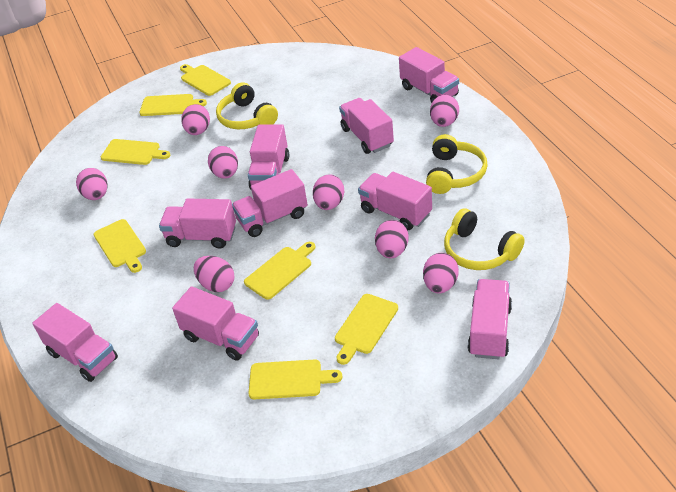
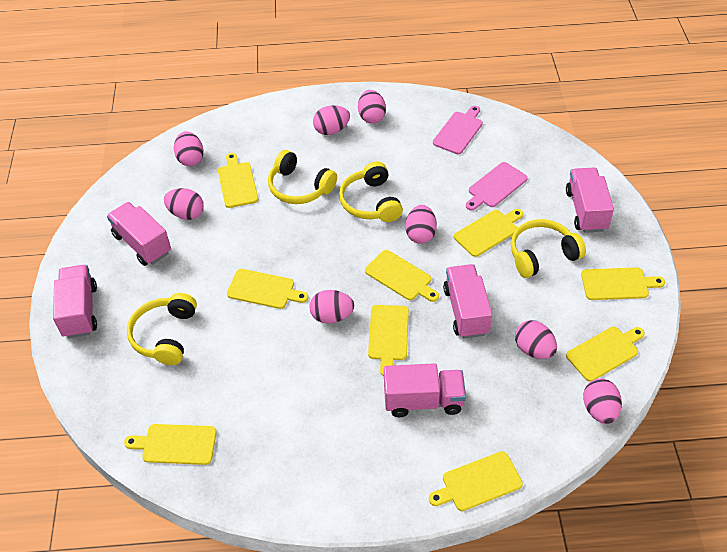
pink cutting board: none = 0 -> [433,106,483,154] [466,162,528,211] = 2
pink truck: [32,303,118,382] [159,199,236,249] [172,286,259,361] [232,169,308,237] [248,124,289,190] [339,98,394,154] [358,171,432,230] [399,47,459,103] [468,279,512,359] = 9 -> [53,265,97,338] [107,202,171,266] [384,363,466,417] [443,264,492,339] [566,168,614,233] = 5
yellow cutting board: [94,219,146,273] [101,139,170,165] [139,94,207,116] [180,64,231,96] [244,242,316,300] [249,359,343,399] [335,294,398,365] = 7 -> [124,424,217,465] [218,153,258,208] [227,269,308,309] [365,250,439,302] [368,305,409,376] [429,451,523,511] [454,209,523,257] [566,327,645,382] [581,267,665,300] = 9
yellow headphones: [216,82,278,129] [426,134,488,194] [444,208,525,270] = 3 -> [127,293,197,365] [268,150,337,204] [339,161,403,222] [511,219,586,278] = 4

